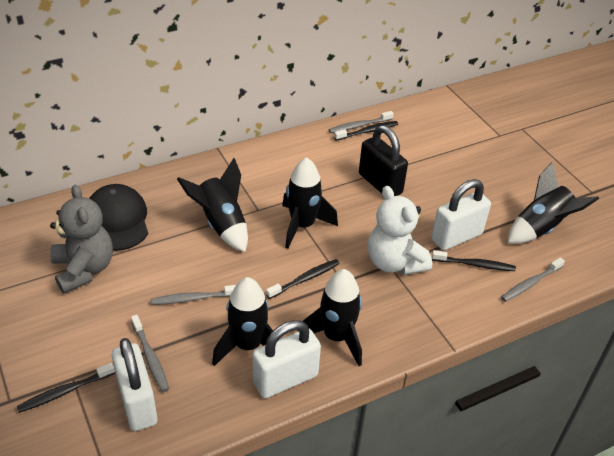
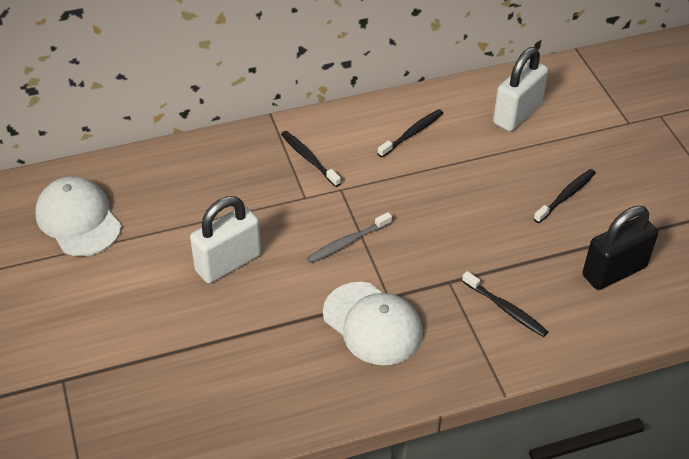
black cap: [89,184,148,251] = 1 -> none = 0
black rocket: [177,158,248,252] [212,277,273,366] [282,157,338,249] [303,269,362,366] [508,162,599,244] = 5 -> none = 0
grey teddy bear: [50,184,113,294] = 1 -> none = 0
grey toothbrush: [131,315,169,392] [151,285,236,305] [329,111,394,133] [501,257,565,302] = 4 -> [307,212,392,263] = 1
white cap: none = 0 -> [35,176,122,256] [323,282,423,365] = 2
white padlock: [112,338,157,431] [253,320,321,398] [431,179,491,250] = 3 -> [190,196,261,283] [493,47,549,132] = 2
white teddy bear: [368,186,432,275] = 1 -> none = 0

